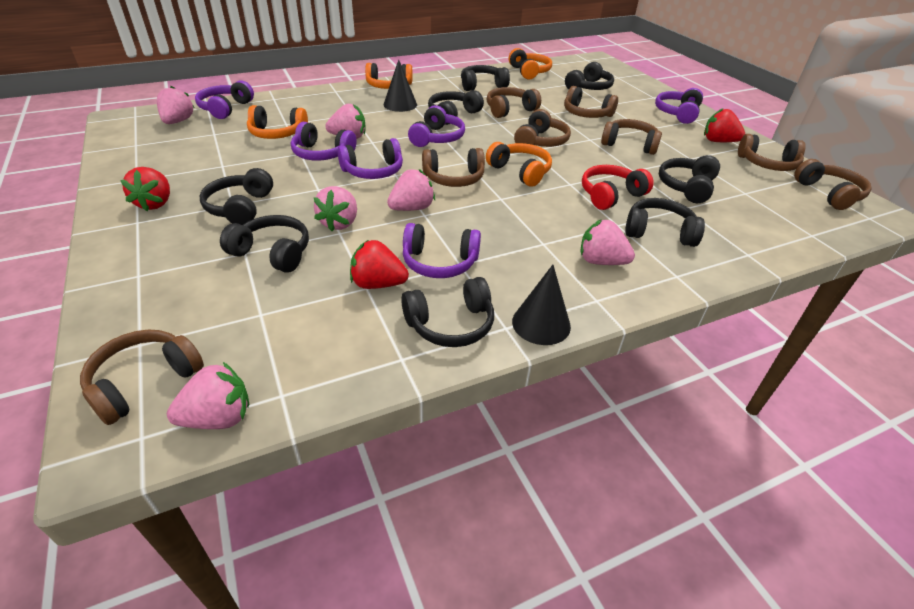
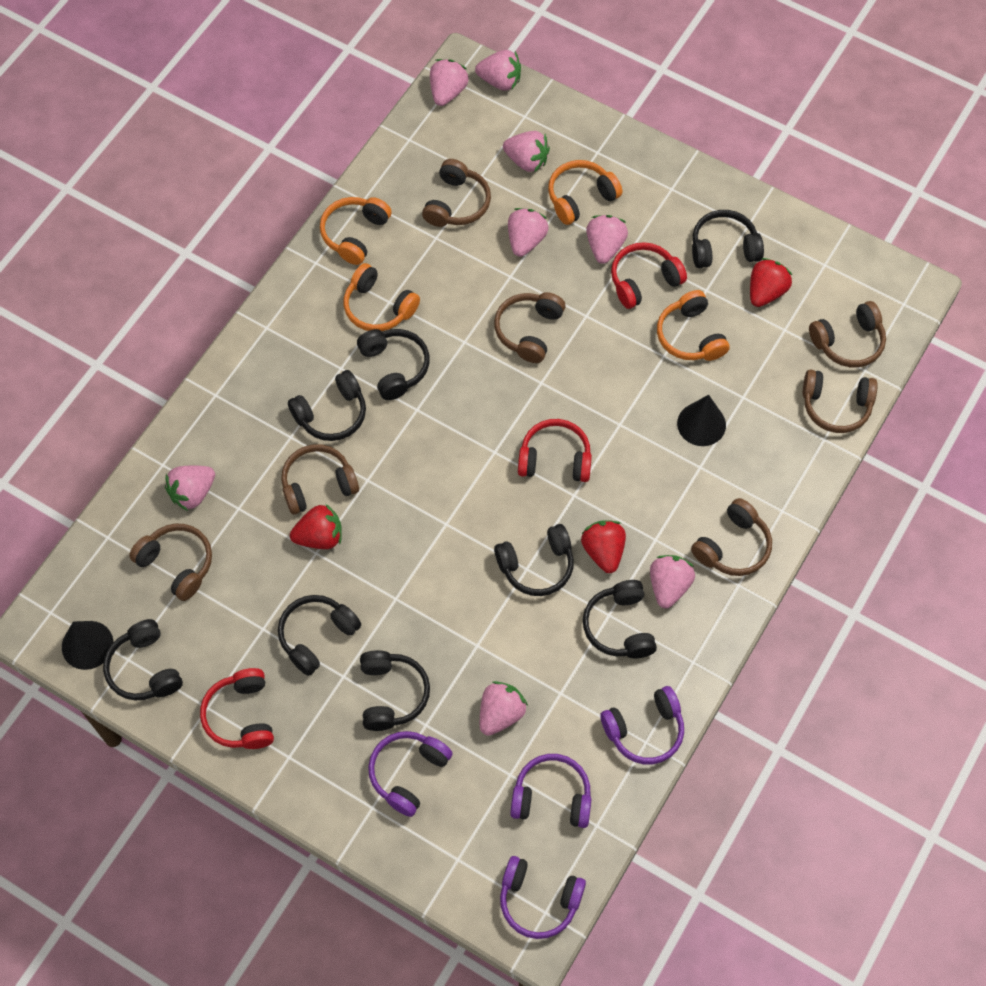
brown headphones: [80,330,204,425] [422,148,485,187] [487,87,541,118] [514,109,571,147] [564,86,618,118] [601,119,662,155] [738,134,806,171] [794,159,872,210] = 8 -> [129,524,212,601] [281,444,359,514] [422,159,491,227] [494,292,565,363] [691,498,772,576] [803,369,878,433] [809,301,886,367] = 7
pink strawberry: [157,86,195,124] [167,362,249,429] [313,186,357,231] [325,104,366,139] [387,169,435,211] [580,220,635,265] = 6 -> [165,465,215,511] [430,59,469,106] [475,50,521,91] [480,681,528,736] [503,131,550,173] [508,208,548,257] [586,215,628,264] [650,555,695,608] = 8
purple headphones: [195,81,254,119] [291,122,356,160] [338,138,403,179] [403,223,481,278] [408,105,465,147] [655,88,703,124] = 6 -> [368,731,453,817] [500,856,586,939] [510,754,591,828] [601,686,684,764] = 4
red headphones: [582,165,654,210] = 1 -> [200,668,274,749] [518,419,592,482] [611,242,687,309] = 3

